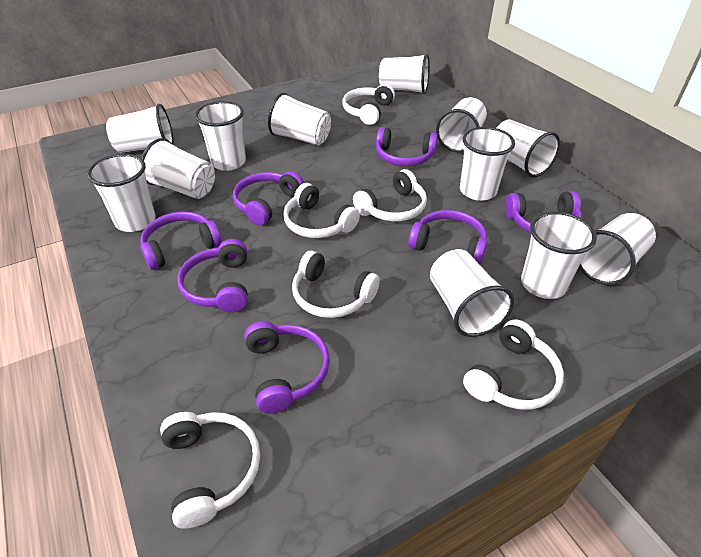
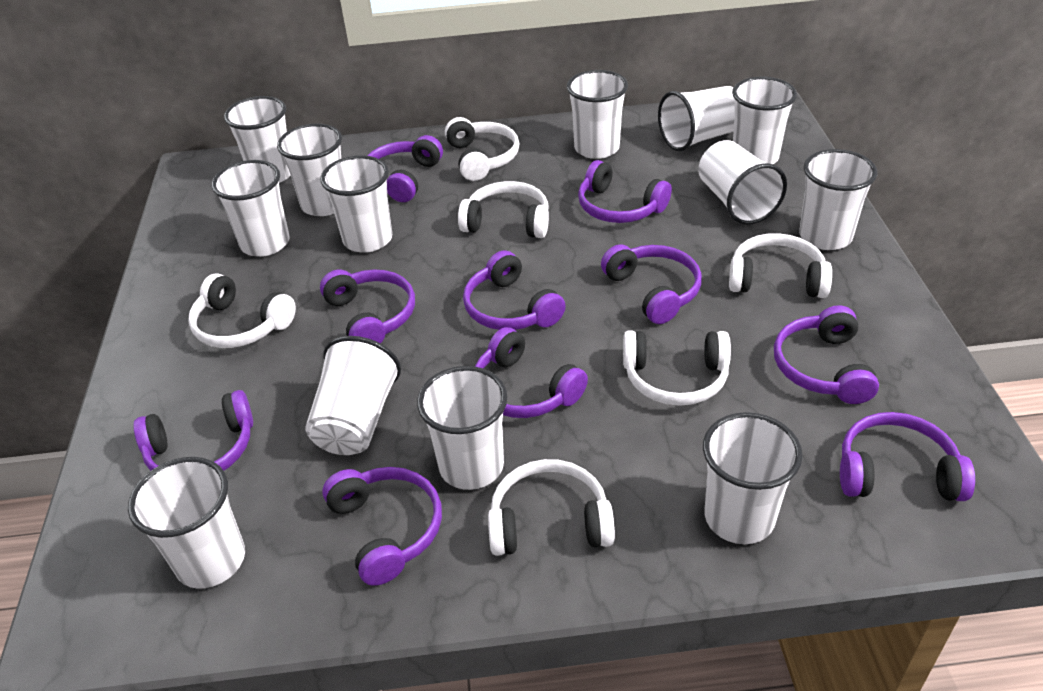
purple headphones: [140,211,222,270] [177,239,248,313] [233,171,304,226] [244,321,330,414] [376,127,438,166] [408,210,488,265] [505,191,582,233] = 7 -> [133,390,253,471] [320,269,415,344] [322,467,442,586] [367,135,443,202] [463,250,566,330] [475,327,588,418] [578,160,672,223] [601,244,702,324] [774,305,879,404] [840,412,975,501] = 10
white cup: [87,154,156,232] [106,104,174,153] [141,138,215,199] [195,101,246,171] [268,93,331,145] [379,53,430,94] [430,249,514,337] [436,97,487,153] [460,127,515,201] [496,119,560,178] [521,211,597,299] [579,213,656,285] = 12 -> [128,457,245,589] [211,160,290,257] [224,96,291,183] [277,123,342,216] [305,336,401,455] [320,155,393,253] [417,366,508,490] [567,70,628,159] [658,86,735,151] [698,140,787,225] [703,412,803,544] [732,77,797,164] [799,149,878,250] = 13

